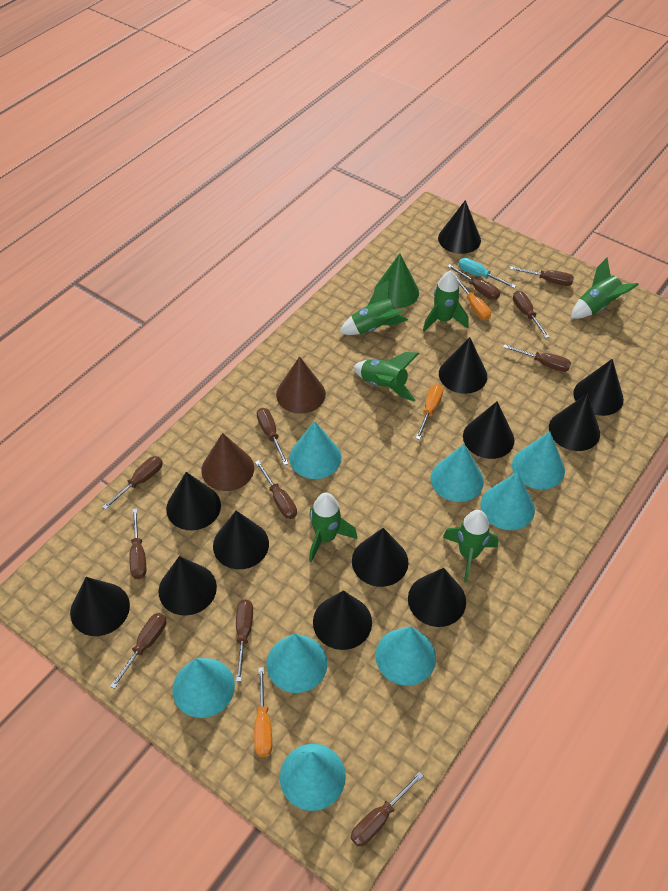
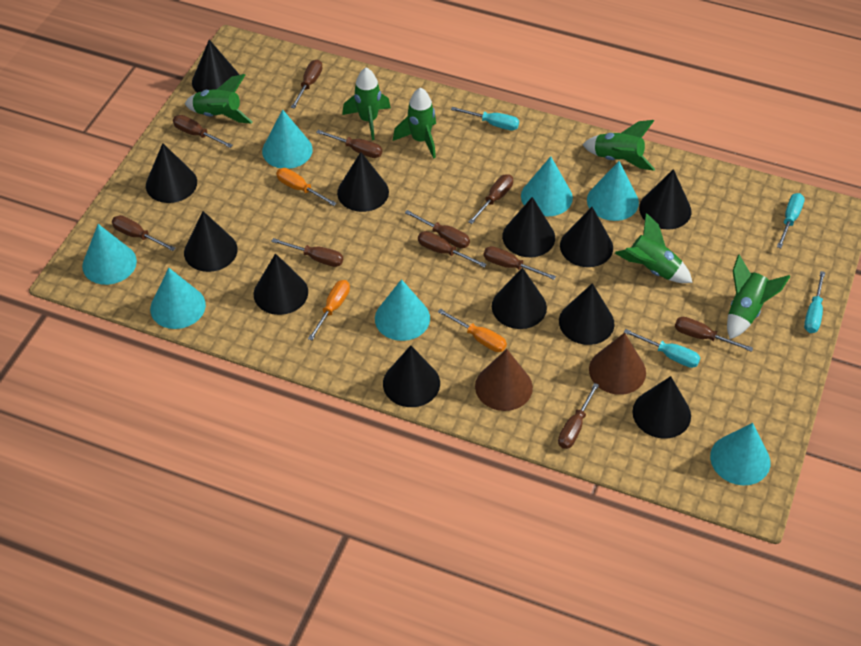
green cone: [374,253,419,308] = 1 -> none = 0
turquoise cone: [172,658,235,718] [267,634,328,693] [280,744,346,811] [289,421,341,479] [375,626,436,686] [431,444,484,502] [480,472,535,530] [512,432,565,490] = 8 -> [82,224,137,285] [150,268,206,329] [262,109,313,169] [375,279,430,341] [521,156,573,216] [587,161,639,221] [710,423,770,486] = 7
turquoise screwdriver: [458,258,516,288] = 1 -> [451,107,519,130] [624,329,700,368] [777,193,805,248] [804,271,825,333] = 4

